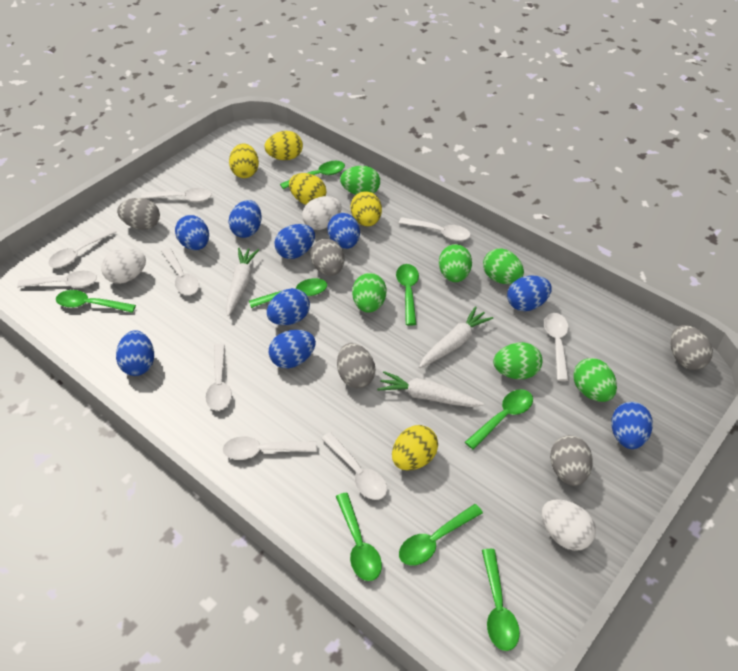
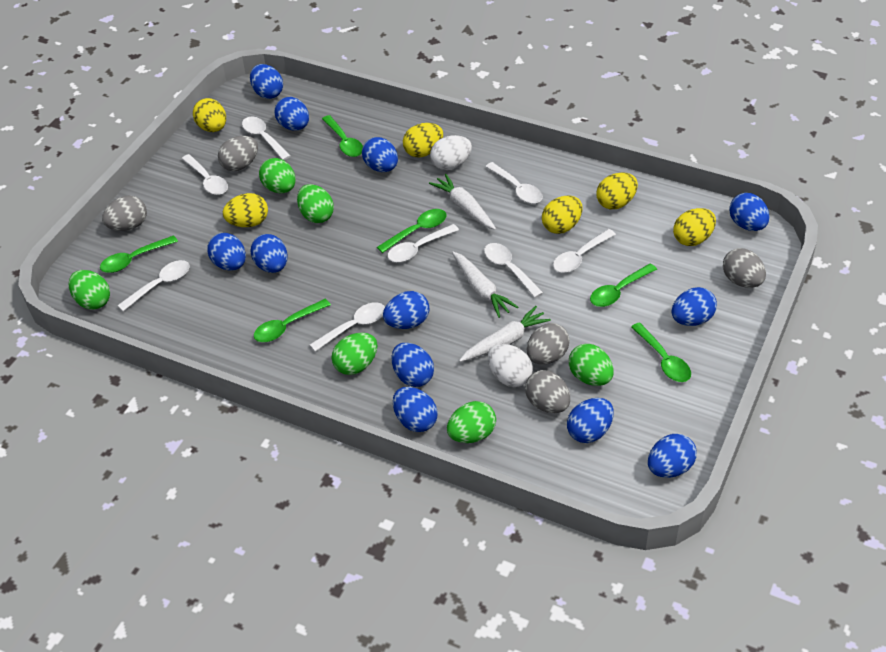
blue egg: [116,330,154,376] [175,215,209,250] [228,200,262,238] [267,288,310,325] [269,330,316,368] [274,224,315,259] [327,213,360,249] [507,276,552,311] [611,402,653,449] = 9 -> [207,233,246,271] [250,64,283,99] [250,234,288,273] [275,97,309,131] [362,137,398,172] [383,291,429,329] [392,343,434,387] [393,387,438,432] [567,398,614,443] [648,434,697,478] [672,287,717,326] [729,193,769,231] = 12
green spoon: [56,290,136,313] [249,278,327,308] [280,161,345,189] [336,492,382,581] [396,264,419,326] [399,504,483,566] [465,389,533,450] [482,549,520,651] = 8 -> [100,235,178,273] [254,299,331,342] [322,115,363,157] [377,209,447,253] [590,263,657,307] [631,322,691,382] = 6
white egg: [101,248,146,284] [302,196,341,230] [541,499,596,551] = 3 -> [430,135,472,170] [488,344,533,387] = 2
white spoon: [17,271,97,288] [48,227,116,268] [141,188,212,202] [161,247,199,295] [206,344,232,411] [223,436,317,460] [321,432,387,500] [399,217,471,241] [544,313,569,381] = 9 -> [117,260,190,311] [181,154,228,195] [242,117,291,160] [310,302,385,352] [388,224,459,262] [484,243,543,298] [485,162,543,204] [553,229,616,273] = 8
yellow egg: [229,143,259,178] [265,131,303,160] [289,173,326,205] [351,191,382,226] [392,425,438,471] = 5 -> [193,98,226,132] [223,193,268,227] [403,123,443,157] [542,196,583,234] [596,173,638,209] [673,208,716,246] = 6

